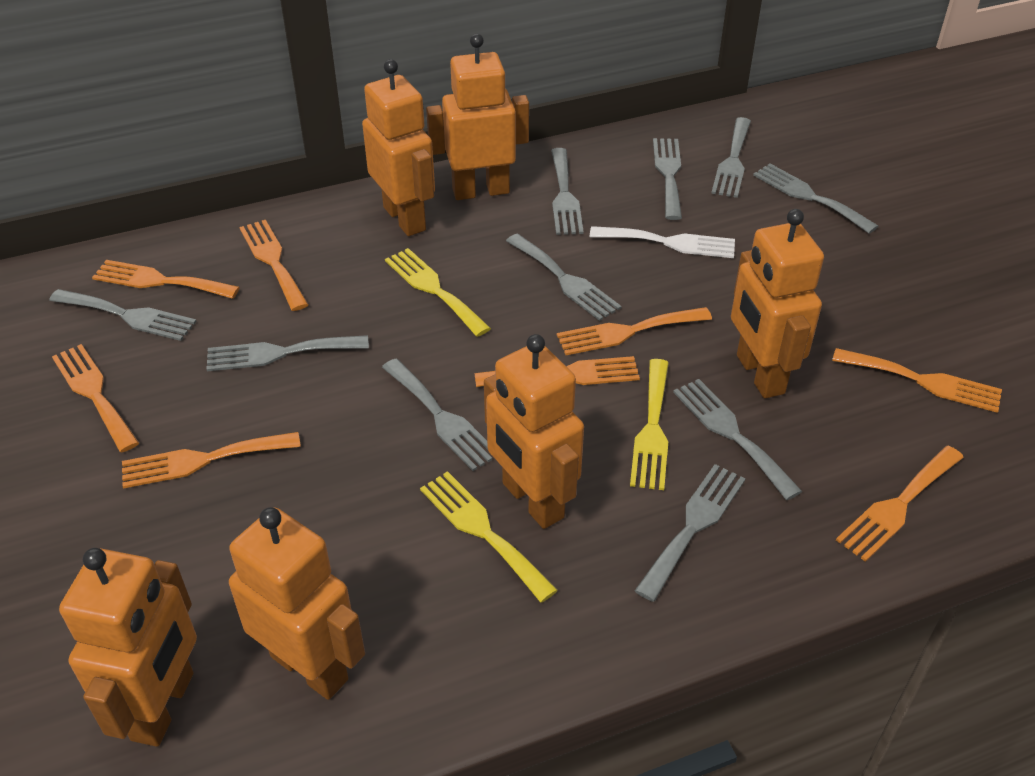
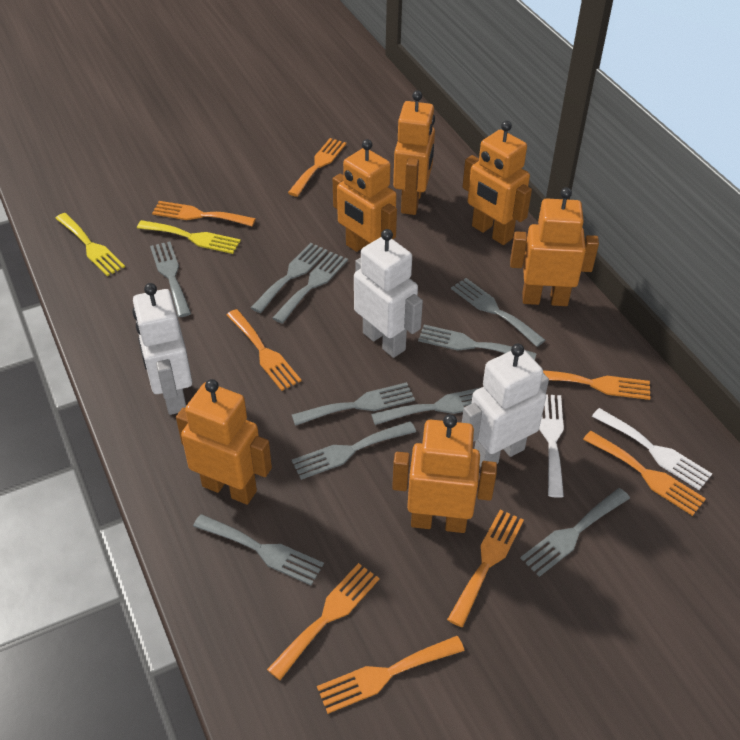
white fork: [590,226,735,258] = 1 -> [539,394,564,498] [592,408,712,490] = 2
white robot: none = 0 -> [133,283,192,415] [354,229,423,358] [462,344,549,467] = 3
yellow fork: [385,248,491,337] [420,471,558,603] [630,359,669,490] = 3 -> [55,213,125,276] [137,220,241,254] = 2

